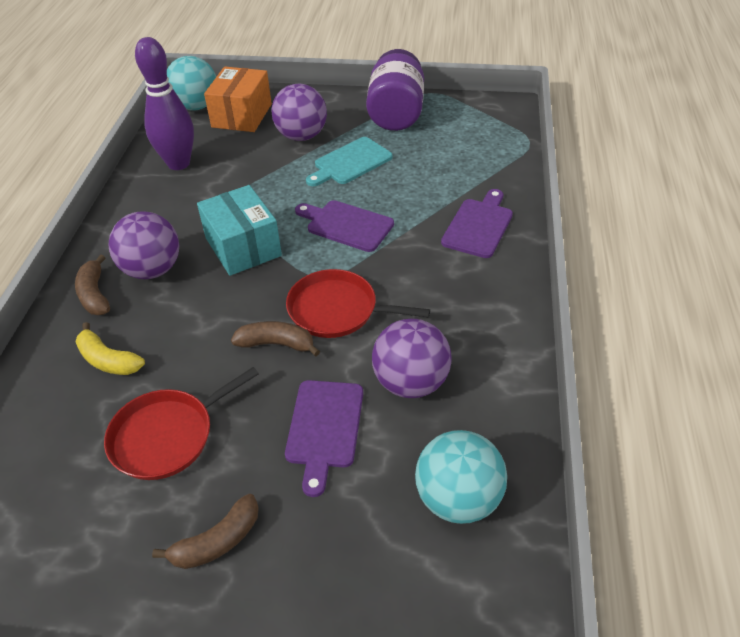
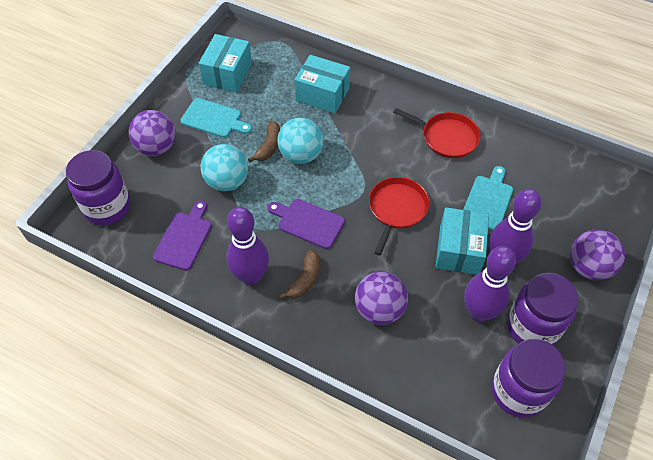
brown banana: [75,254,110,315] [152,494,259,569] [231,321,320,356] = 3 -> [248,121,280,162] [279,250,319,299] = 2
orange box: [204,67,272,132] = 1 -> none = 0
purple bowling pin: [135,37,194,170] = 1 -> [226,207,269,286] [464,246,516,322] [489,189,542,264] = 3
purple cutting board: [285,380,363,497] [295,200,394,252] [441,189,513,258] = 3 -> [153,201,212,271] [267,199,345,249] = 2
purple jar: [366,49,424,131] = 1 -> [66,150,130,225] [491,339,566,418] [507,273,578,346] = 3
turquoise box: [197,185,282,276] = 1 -> [199,34,252,93] [295,55,350,114] [436,207,489,275] = 3
turquoise cutting board: [306,137,393,186] = 1 -> [180,98,252,138] [463,166,513,230] = 2
yellow banana: [76,322,145,375] = 1 -> none = 0

